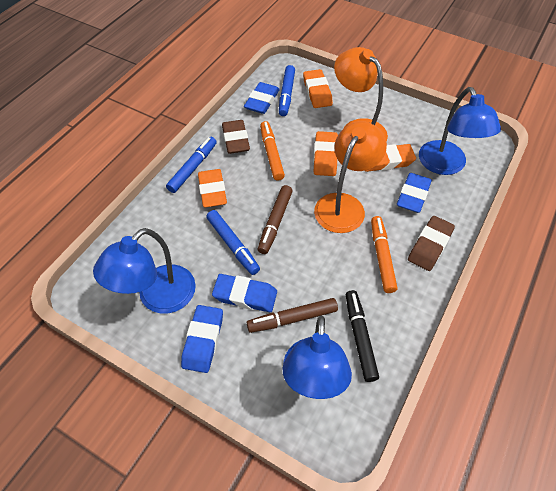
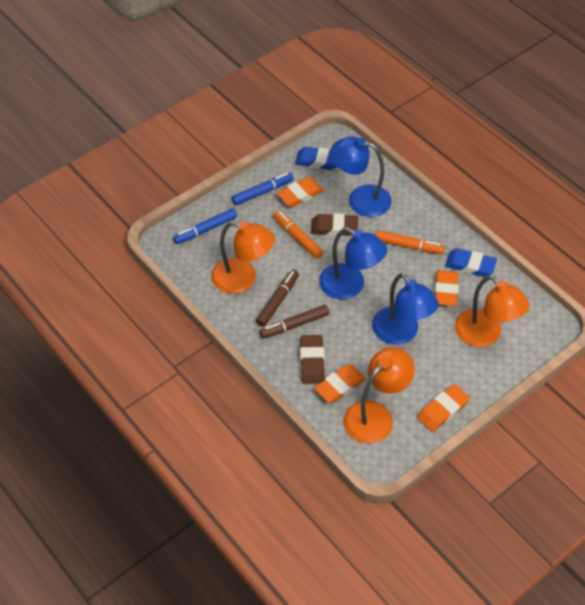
black marker: [346,290,379,382] = 1 -> none = 0
blue eraser: [181,305,223,373] [212,274,277,312] [244,82,280,114] [397,173,432,213] = 4 -> [295,147,338,170] [445,248,497,277] = 2
blue marker: [166,137,217,193] [206,210,260,275] [279,65,295,116] = 3 -> [173,208,237,244] [231,172,294,205] = 2
orange lamp: [314,121,387,233] [334,47,388,141] = 2 -> [211,221,275,294] [344,347,415,444] [455,275,530,347] = 3

